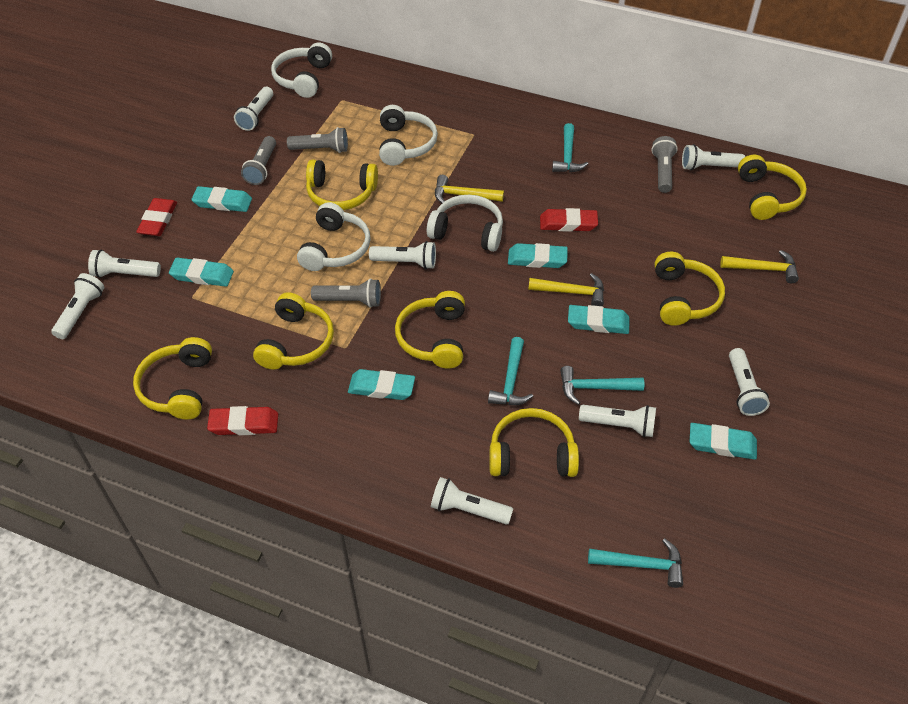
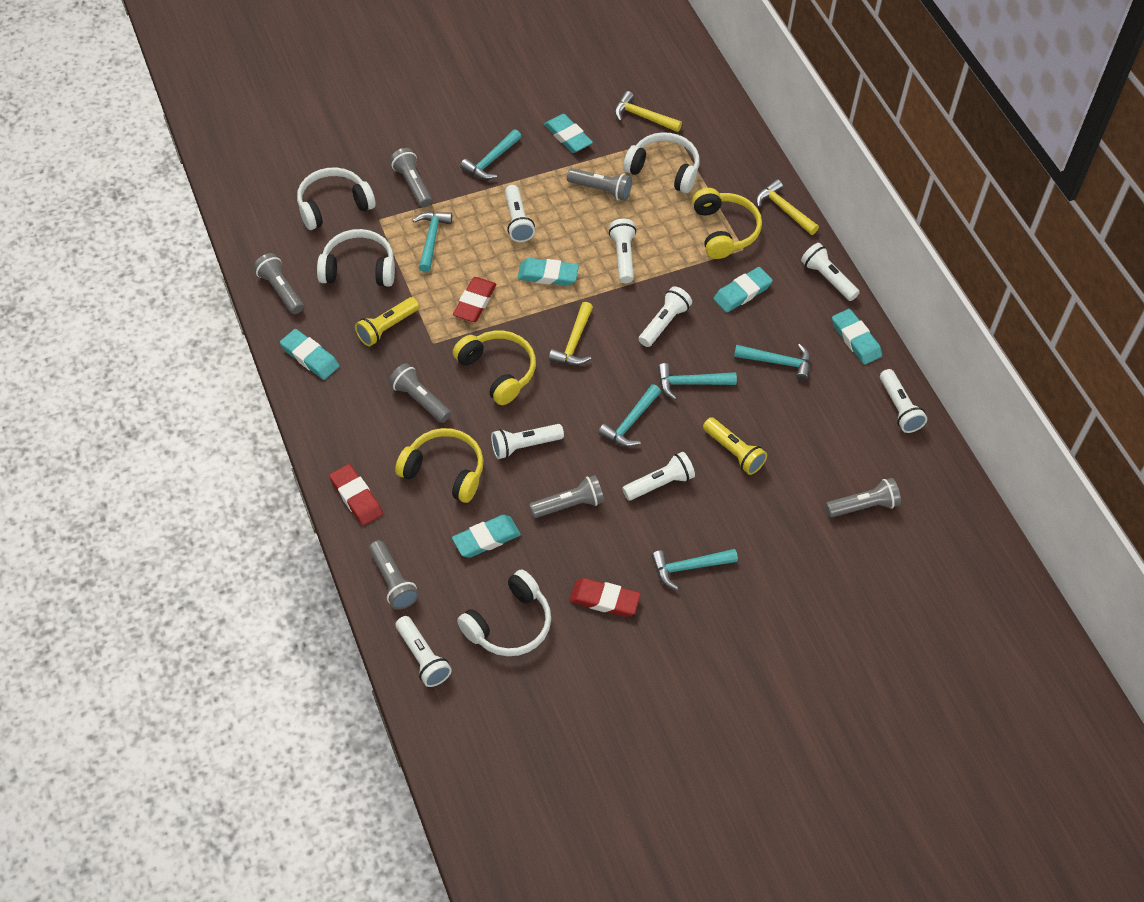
grey flashlight: [241,136,276,185] [287,127,348,153] [311,279,381,308] [651,136,678,193] = 4 -> [254,253,304,314] [369,540,419,610] [389,363,451,423] [390,148,432,208] [529,475,604,518] [567,168,632,201] [825,478,901,517] = 7
turquoise hammer: [488,337,533,405] [552,123,588,172] [560,366,644,405] [588,538,683,588] = 4 -> [413,212,452,272] [460,129,522,180] [598,384,661,447] [651,549,738,590] [658,363,737,400] [734,344,811,381] = 6
yellow flashlight: none = 0 -> [355,297,419,346] [703,417,767,475] = 2
yellow headphones: [133,337,212,420] [253,292,334,370] [306,160,378,210] [395,291,465,369] [489,408,579,477] [655,252,725,326] [738,155,807,220] = 7 -> [395,428,484,503] [453,331,536,405] [692,188,762,259] = 3

